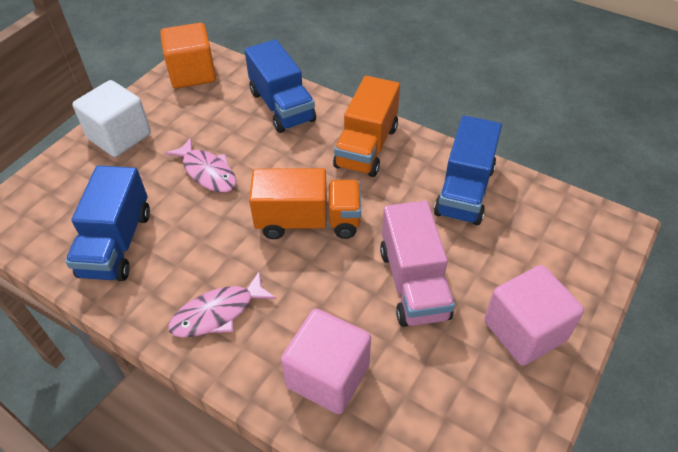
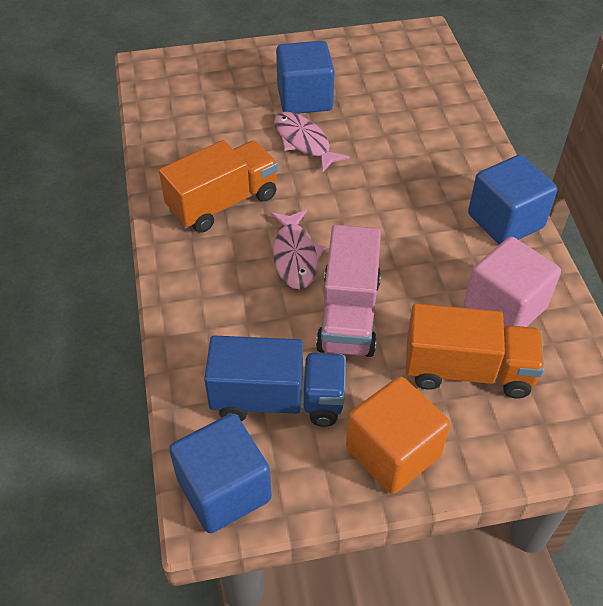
blue cube: none = 0 -> [169,413,272,533] [276,41,335,114] [468,155,557,245] = 3
blue truck: [65,166,150,281] [245,39,316,133] [434,115,502,225] = 3 -> [204,336,346,427] = 1
pink cube: [281,309,371,414] [484,265,584,366] = 2 -> [464,237,561,328] = 1
white cube: [72,80,151,157] = 1 -> none = 0

